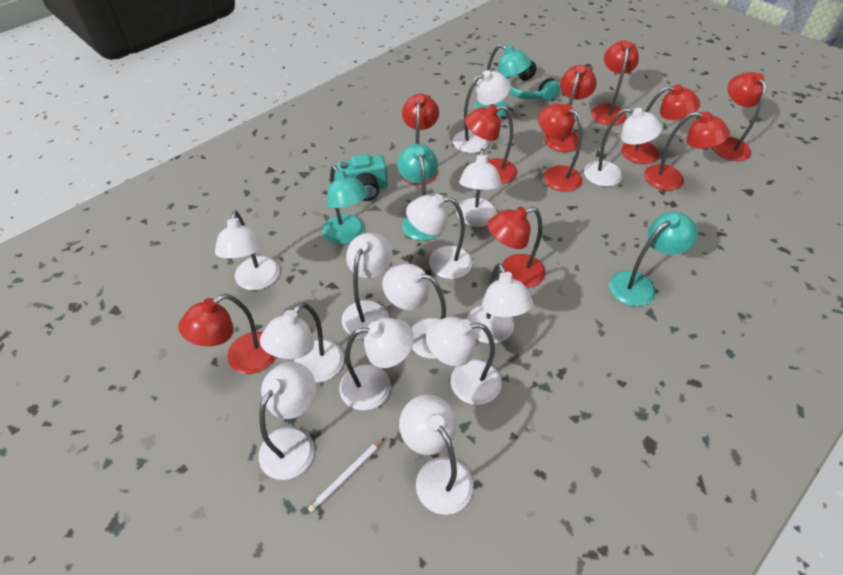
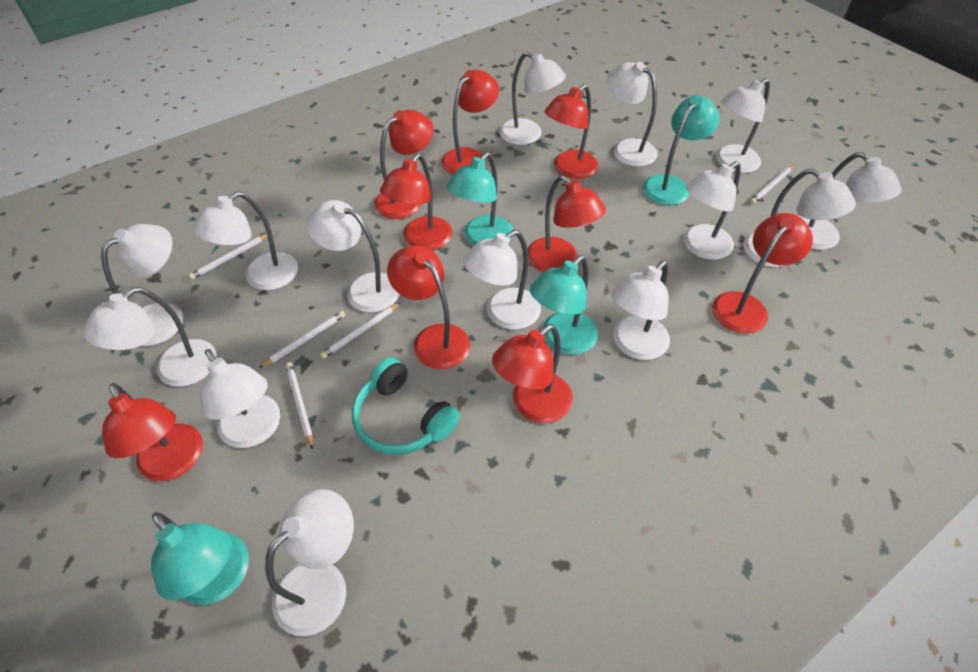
red lamp: [178,294,275,374] [400,94,439,185] [465,104,517,184] [487,207,546,288] [538,103,582,192] [545,65,597,152] [591,40,639,126] [622,84,700,164] [644,112,730,191] [713,72,766,161] = 10 -> [102,383,203,481] [374,110,434,219] [380,153,452,250] [387,245,470,369] [441,70,499,175] [492,324,573,424] [528,175,606,272] [544,84,598,179] [712,213,813,334] = 9
turquoise camera: [337,154,388,201] = 1 -> none = 0
white lamp: [215,210,280,290] [259,362,316,480] [260,302,344,383] [339,318,414,410] [342,233,392,339] [382,264,446,359] [399,395,473,515] [406,194,473,279] [426,317,502,405] [453,70,511,153] [456,148,502,227] [467,263,533,344] [584,108,662,187] = 13 -> [83,287,217,387] [101,224,183,346] [193,192,298,290] [200,349,280,448] [265,489,354,636] [306,200,400,312] [463,230,541,329] [499,52,566,145] [607,62,658,167] [611,260,670,360] [683,161,741,260] [716,78,770,173] [743,169,856,267] [799,152,902,250] = 14
white pencil: [308,438,384,513] = 1 -> [188,234,268,280] [259,311,345,368] [286,362,313,450] [320,302,401,359] [750,165,794,204] = 5

